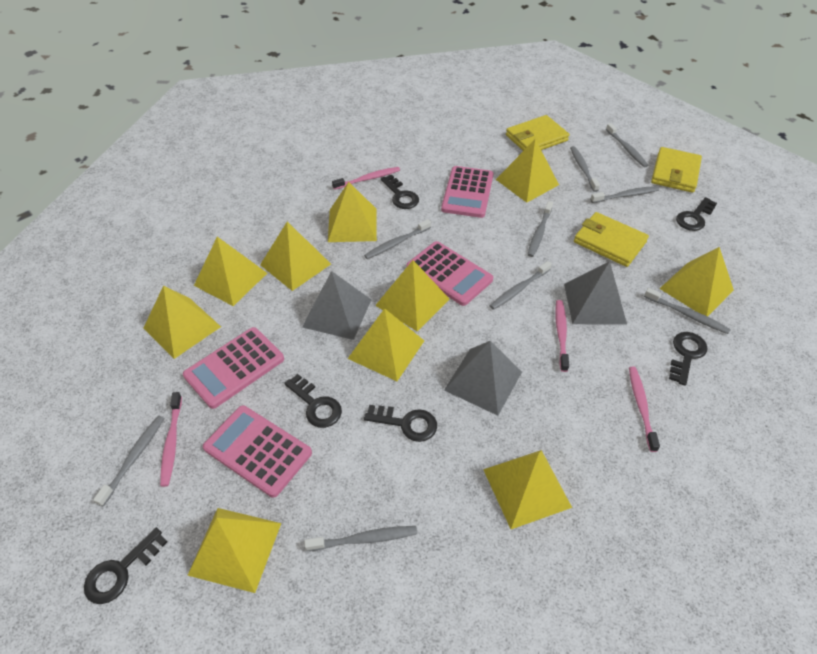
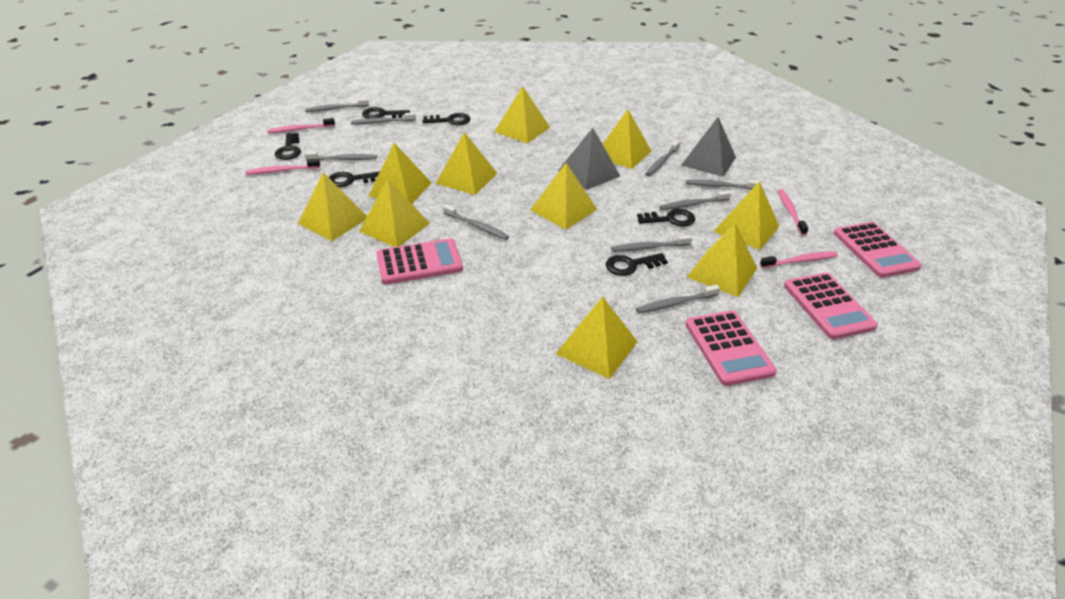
grey pyramid: [302,271,371,340] [444,341,522,416] [564,261,627,324] = 3 -> [558,128,620,190] [681,117,736,177] = 2
yellow wallet: [506,115,569,151] [574,212,649,267] [651,147,702,193] = 3 -> none = 0

